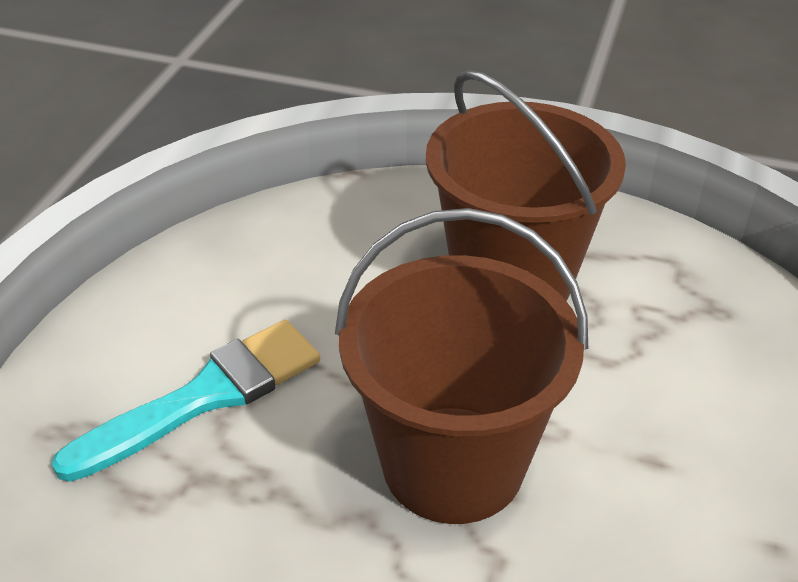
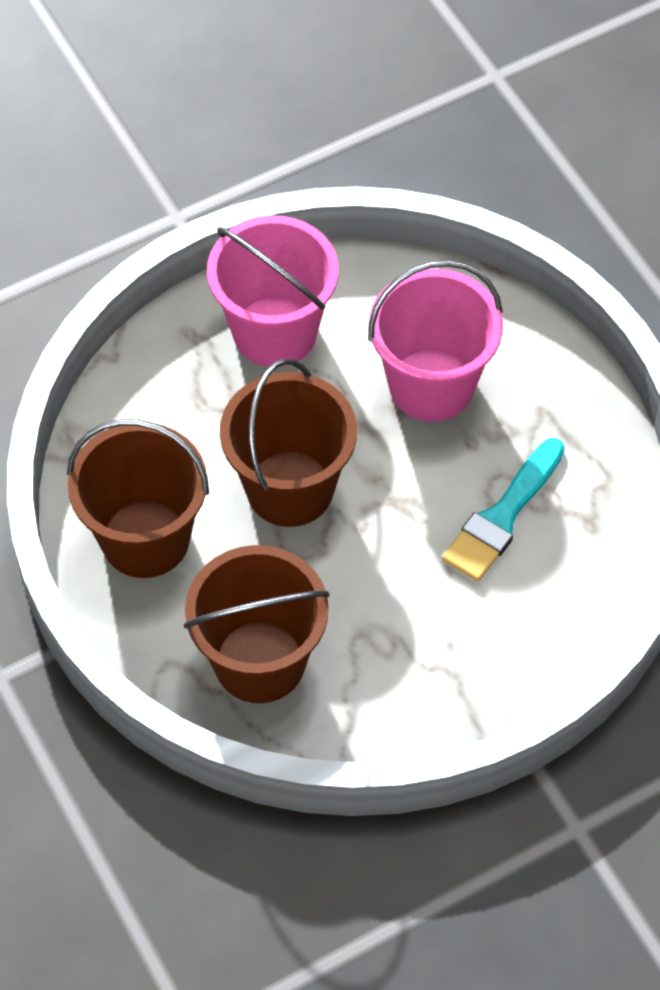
brown bucket: [335,208,588,524] [426,70,626,301] = 2 -> [67,419,209,578] [184,545,330,703] [220,359,357,527] = 3
pink bucket: none = 0 -> [207,215,339,367] [368,260,503,421] = 2

